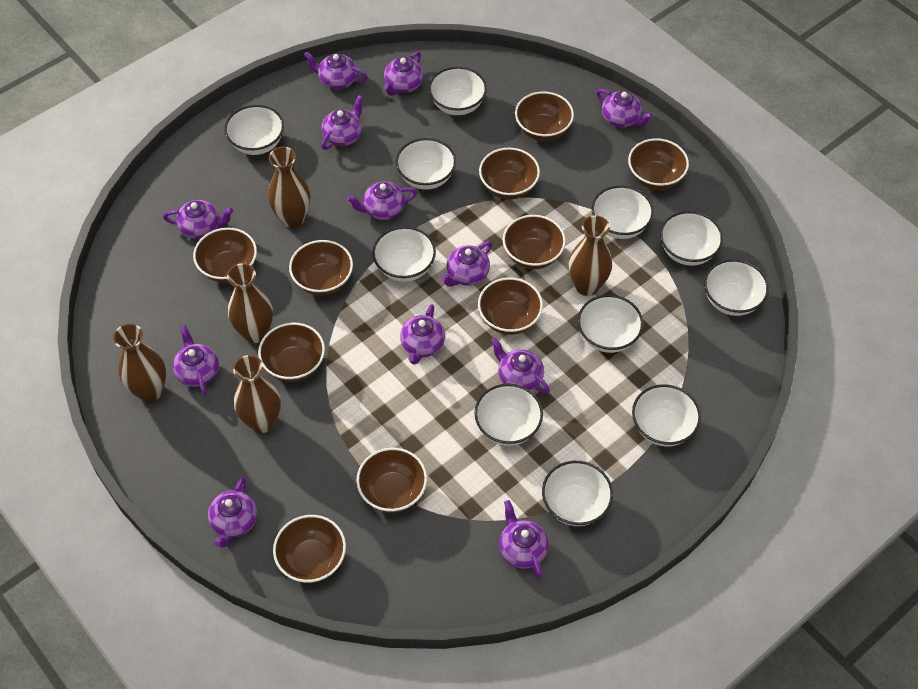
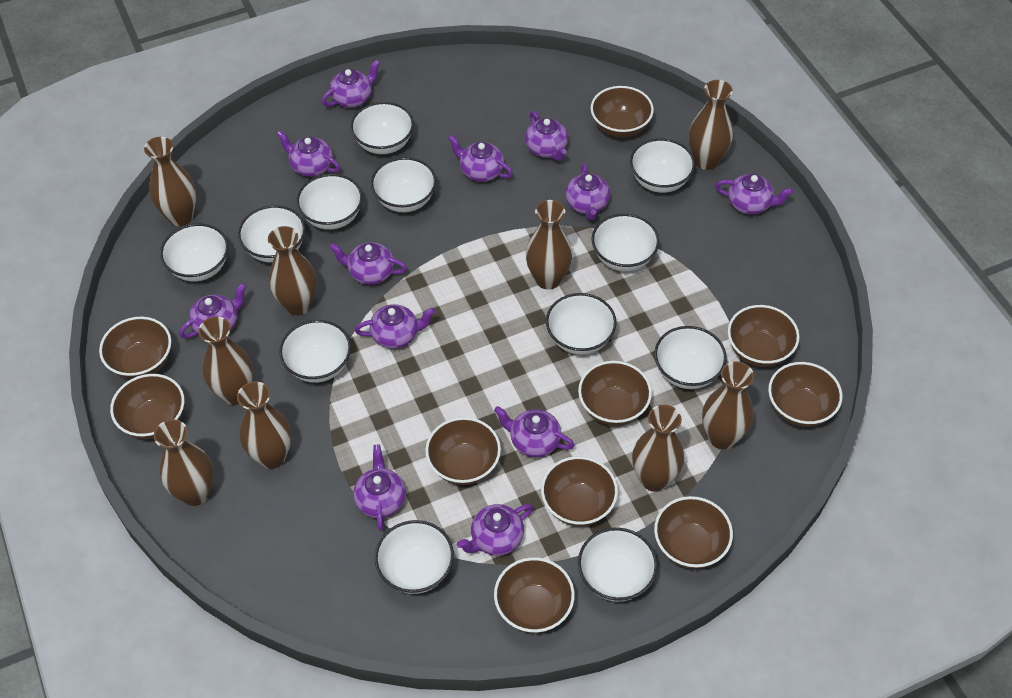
brown vase: [113,324,166,402] [227,263,273,343] [233,355,281,433] [268,147,310,228] [568,215,612,296] = 5 -> [144,137,196,226] [154,419,214,506] [198,316,253,405] [237,382,292,469] [268,226,317,316] [526,200,572,290] [632,405,684,492] [689,80,733,170] [702,361,754,449] = 9
white bowl: [224,105,284,155] [372,226,436,282] [396,138,456,190] [429,67,487,115] [474,384,543,446] [542,461,613,526] [578,295,643,353] [592,186,654,239] [632,384,701,447] [660,211,723,266] [704,259,769,316] = 11 -> [160,223,228,282] [238,205,305,263] [279,320,351,383] [296,174,363,230] [350,102,414,154] [371,157,436,212] [375,520,454,594] [546,293,617,355] [578,527,658,602] [592,214,659,271] [630,138,695,193] [654,326,727,389] = 12

